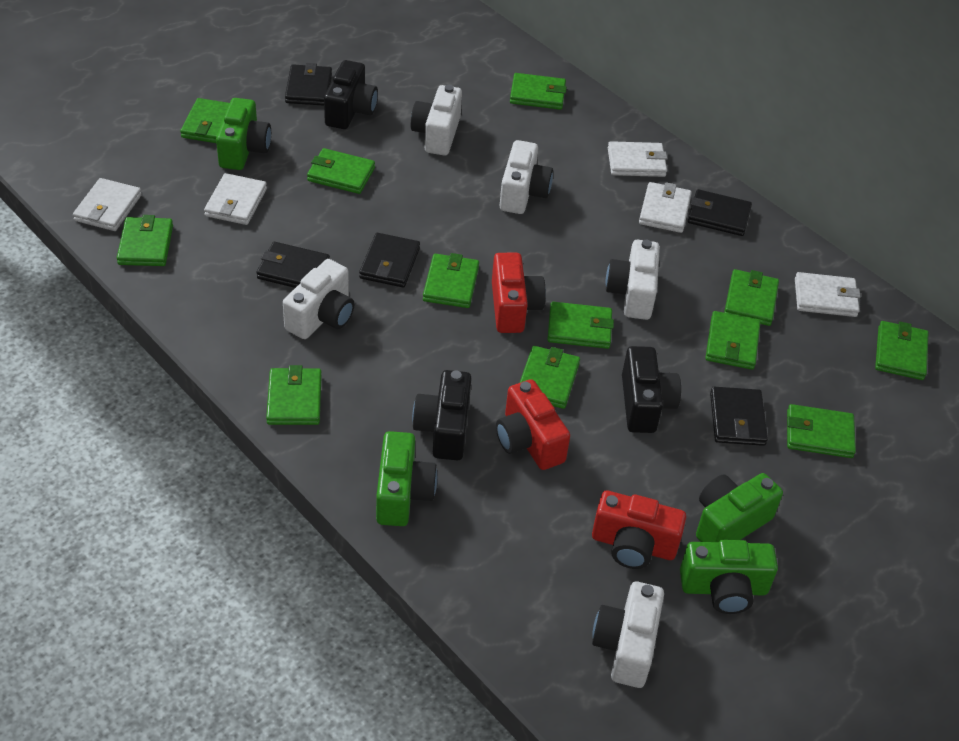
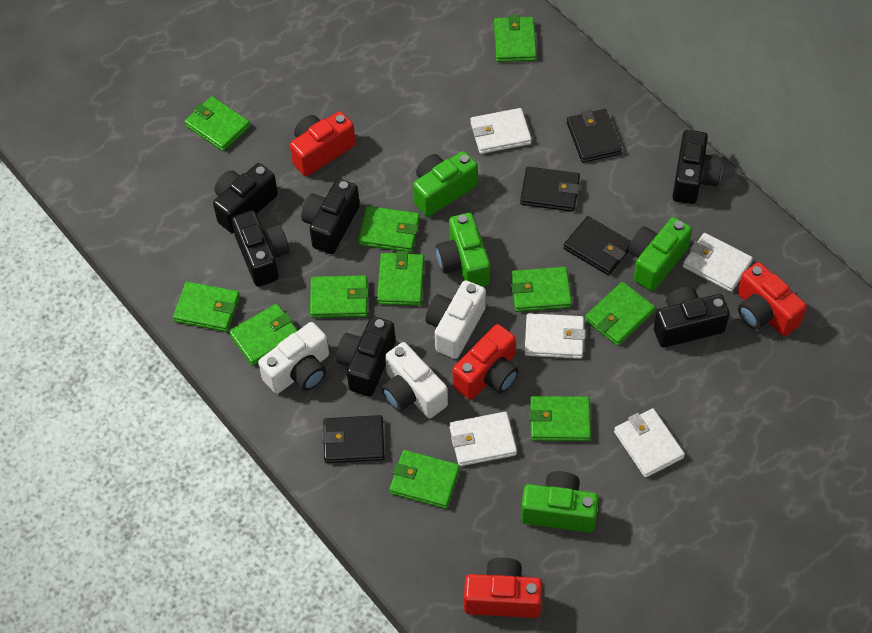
black camera: [324,60,378,129] [412,370,472,461] [622,346,681,433] = 3 -> [213,163,278,233] [232,210,289,287] [301,179,360,254] [336,316,396,396] [654,287,730,348] [672,130,723,204] = 6
black wallet: [256,242,330,288] [285,63,332,106] [359,233,420,288] [688,189,752,236] [710,387,768,446] = 5 -> [322,415,385,463] [520,167,580,212] [564,216,631,275] [567,109,622,163] = 4
green wallet: [117,215,173,266] [180,98,230,143] [266,365,322,425] [307,148,375,194] [423,253,479,308] [510,73,567,110] [520,346,580,409] [547,302,614,349] [706,311,760,370] [724,269,779,326] [787,404,856,458] [875,321,928,380] = 12 -> [173,281,240,332] [184,96,250,151] [229,304,298,366] [310,275,369,318] [358,206,420,252] [377,251,424,306] [389,450,460,509] [494,15,537,62] [511,267,572,312] [529,396,591,441] [585,282,655,346] = 11
red camera: [492,253,546,333] [496,379,570,470] [592,490,686,569] = 3 -> [290,111,355,176] [453,324,519,400] [464,558,542,618] [737,262,807,336] = 4
white camera: [283,259,354,339] [411,85,462,156] [499,140,553,214] [592,581,664,688] [606,240,660,320] = 5 -> [258,322,329,394] [382,342,448,418] [425,280,486,359] = 3

